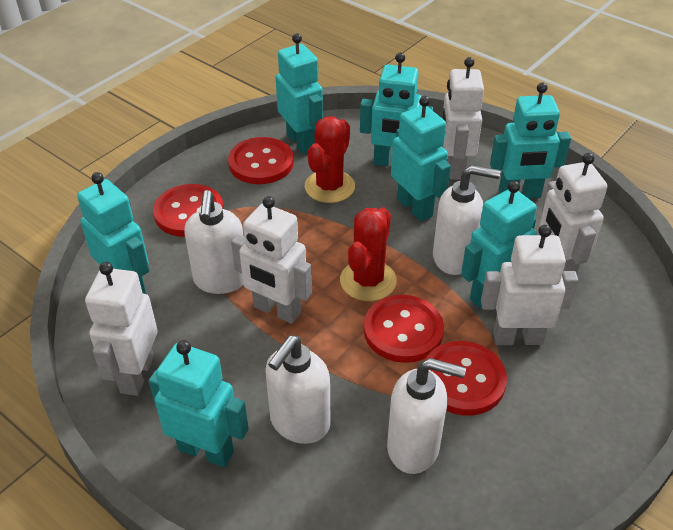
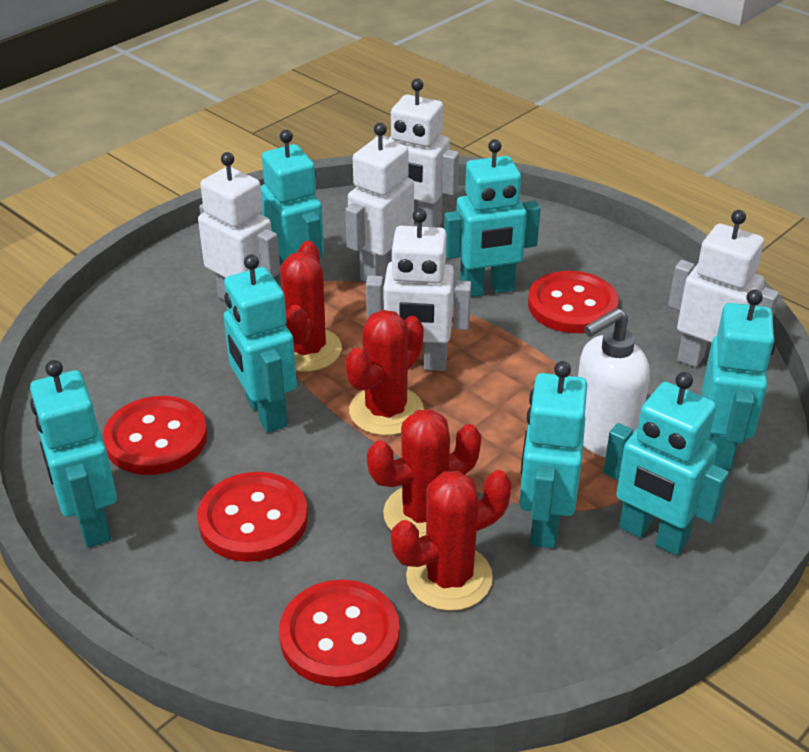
red cactus: [305,116,355,203] [340,207,397,301] = 2 -> [280,241,342,372] [345,310,424,436] [367,409,481,538] [391,470,512,611] = 4
white soap dispenser: [184,190,243,294] [265,335,330,444] [387,358,466,474] [433,165,500,275] = 4 -> [578,308,650,457] = 1

